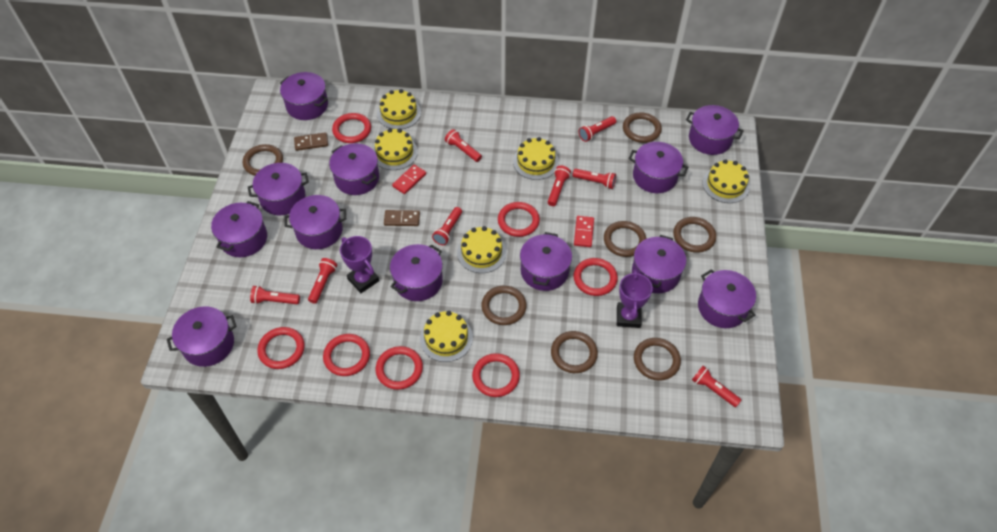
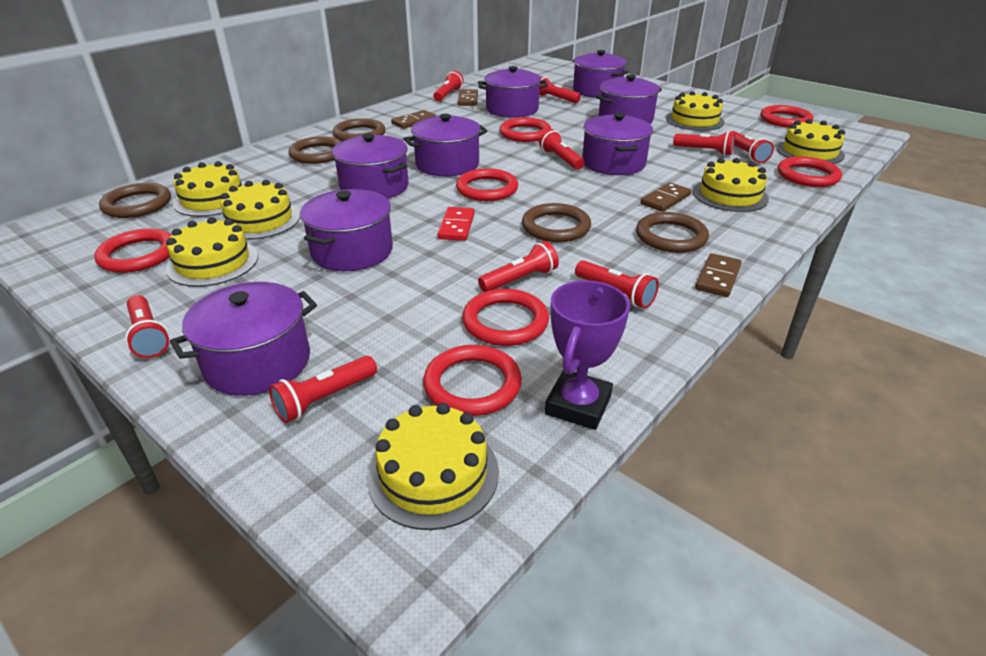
brown domino: [294,132,328,151] [384,210,420,226] = 2 -> [391,110,436,129] [458,89,478,106] [641,182,691,212] [695,253,742,297] = 4
brown ring: [243,144,283,176] [481,286,527,325] [551,331,598,373] [604,221,646,257] [623,113,662,143] [634,338,681,381] [673,217,716,253] = 7 -> [99,183,171,218] [288,136,342,164] [333,118,386,141] [522,203,591,242] [636,212,709,253] = 5
purple pot: [167,306,237,367] [211,201,267,257] [248,163,309,215] [280,72,328,120] [284,195,346,249] [329,143,379,195] [390,244,443,301] [520,232,572,291] [629,142,688,193] [632,235,686,293] [686,105,744,155] [698,269,756,328] = 12 -> [170,282,317,396] [300,189,393,271] [332,134,408,199] [404,114,488,176] [478,66,548,118] [573,50,628,98] [582,113,653,175] [596,75,662,124] = 8
purple trophy: [340,236,379,293] [617,270,653,328] = 2 -> [545,280,630,430] = 1
red domino: [392,165,426,194] [574,216,594,247] = 2 -> [437,207,475,241] = 1
red flashlight: [250,286,300,304] [308,258,337,304] [432,207,462,245] [445,129,482,162] [548,166,571,206] [573,169,616,189] [579,116,616,142] [692,366,741,407] = 8 -> [125,295,169,358] [269,356,377,423] [433,71,464,102] [478,241,559,292] [539,76,581,103] [539,129,585,170] [575,260,659,308] [673,131,735,155] [731,131,774,163] = 9
yellow cake: [373,128,418,170] [377,89,421,129] [420,311,473,362] [457,226,506,273] [513,137,559,180] [703,159,750,203] = 6 -> [166,217,258,287] [173,161,243,217] [220,180,300,240] [367,403,499,530] [666,91,725,131] [693,158,769,212] [776,119,845,164] = 7

